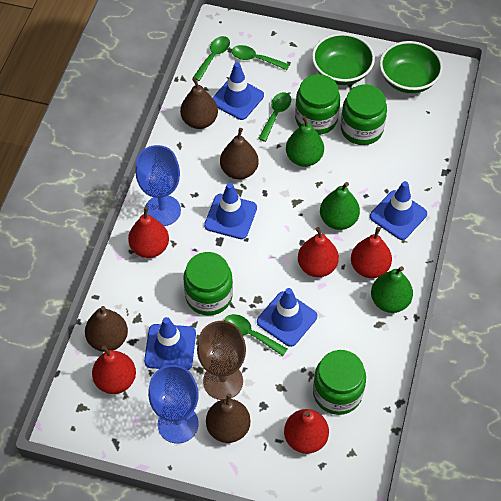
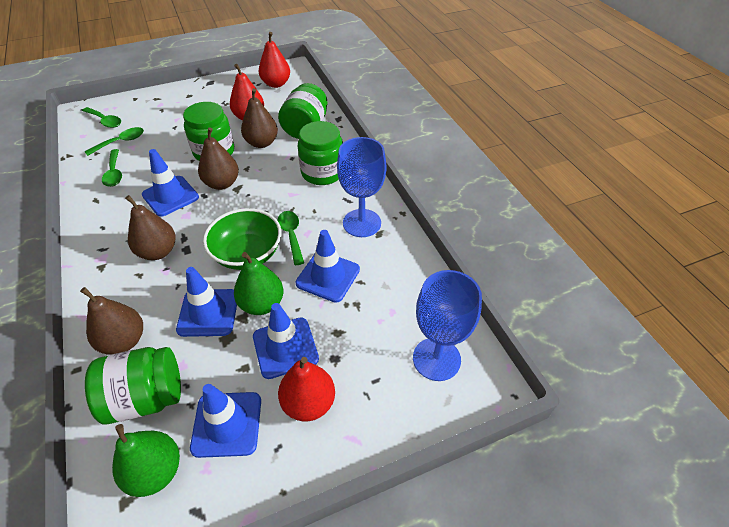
brown goblet: [197,321,246,400] = 1 -> none = 0
green bowl: [312,33,375,85] [380,41,443,93] = 2 -> [203,208,282,270] = 1
green pear: [286,116,324,167] [320,182,360,230] [371,266,413,313] = 3 -> [112,424,180,497] [234,252,283,315] = 2
red pear: [92,345,136,394] [128,207,169,258] [284,409,329,454] [298,227,339,277] [351,227,392,278] = 5 -> [229,64,264,121] [259,32,290,88] [278,357,335,422] = 3

